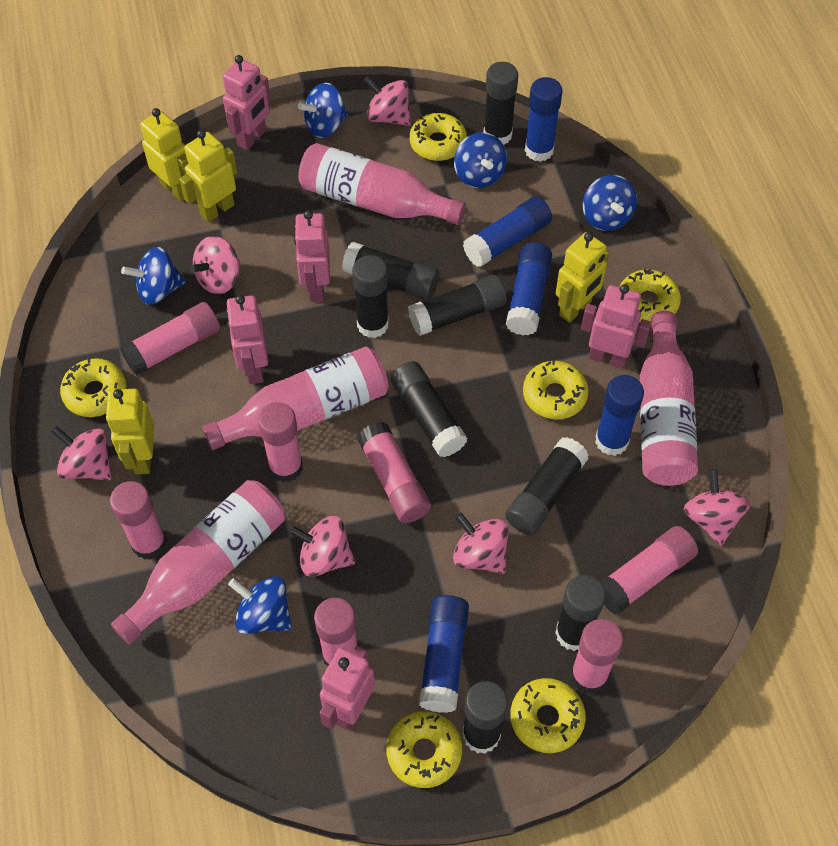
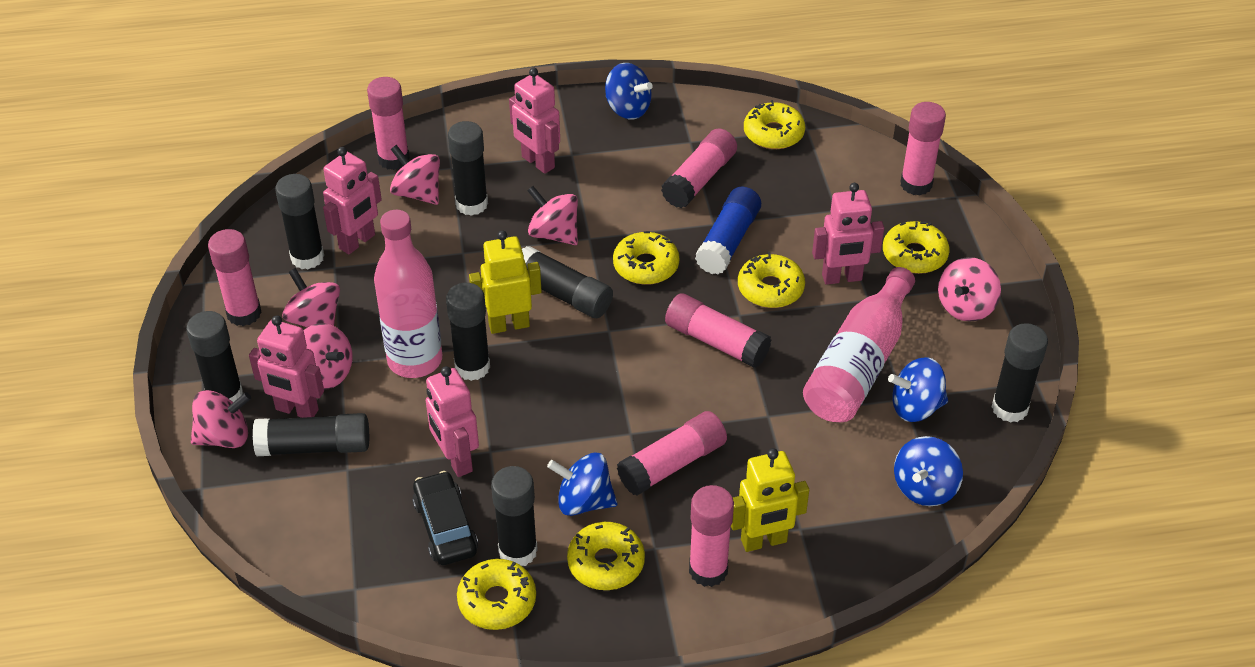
black car: none = 0 -> [412,471,478,565] = 1
blue glue stick: [419,595,469,713] [463,196,552,267] [506,242,552,336] [525,77,563,162] [595,375,644,456] = 5 -> [695,186,761,274] = 1
blue spinning top: [121,247,186,305] [228,576,292,634] [298,83,348,138] [454,132,507,188] [583,175,637,231] = 5 -> [547,453,617,516] [605,63,653,119] [888,357,948,422] [894,436,963,506] = 4
pink bottle: [111,480,285,644] [202,347,389,450] [298,143,466,225] [640,311,698,486] = 4 -> [374,210,442,378] [803,267,915,422] = 2
yellow robot: [106,389,154,475] [140,108,189,201] [179,130,237,222] [556,232,609,323] = 4 -> [469,230,542,334] [731,448,809,552] = 2

